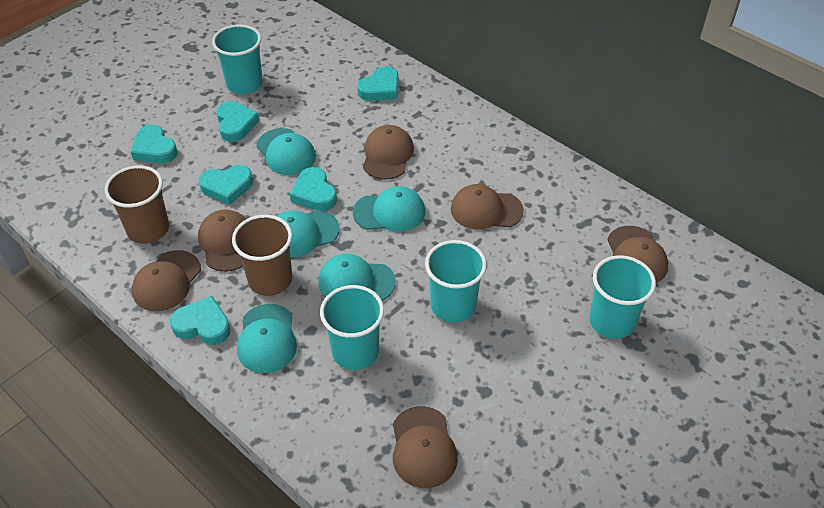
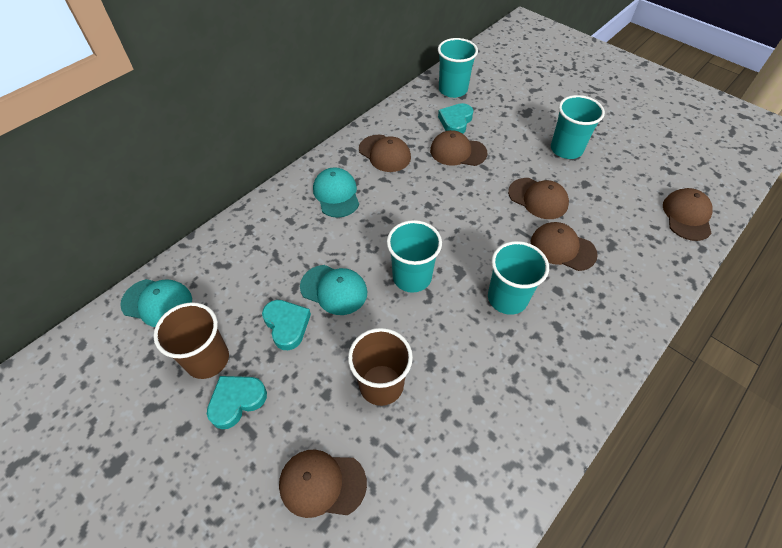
turquoise cap: [237,304,297,373] [256,128,316,175] [277,210,340,258] [318,254,396,301] [353,186,425,232] = 5 -> [120,279,192,327] [300,265,367,315] [313,167,359,218] = 3
turquoise heart: [131,124,178,163] [170,296,231,345] [199,165,253,205] [216,101,260,142] [290,167,337,211] [357,66,399,101] = 6 -> [207,376,267,429] [262,300,311,350] [438,103,473,134] = 3

